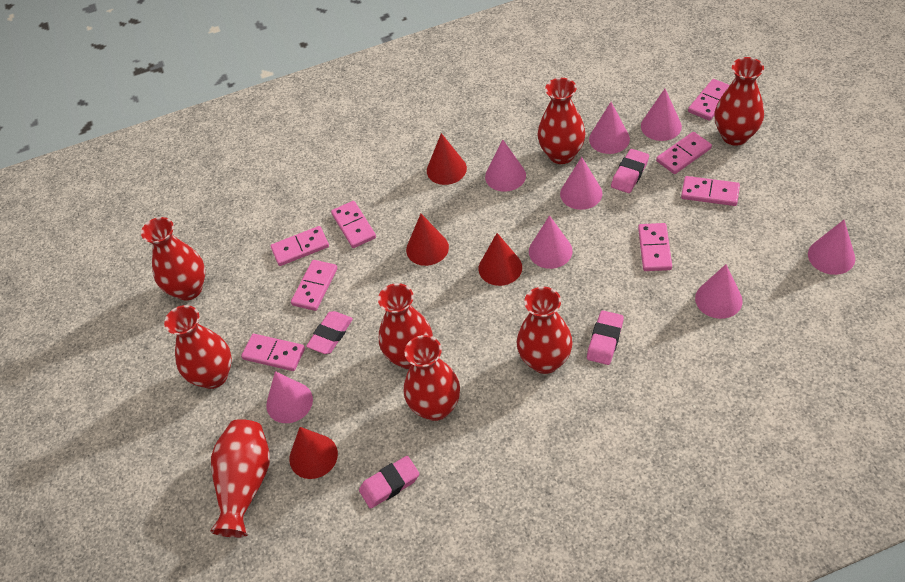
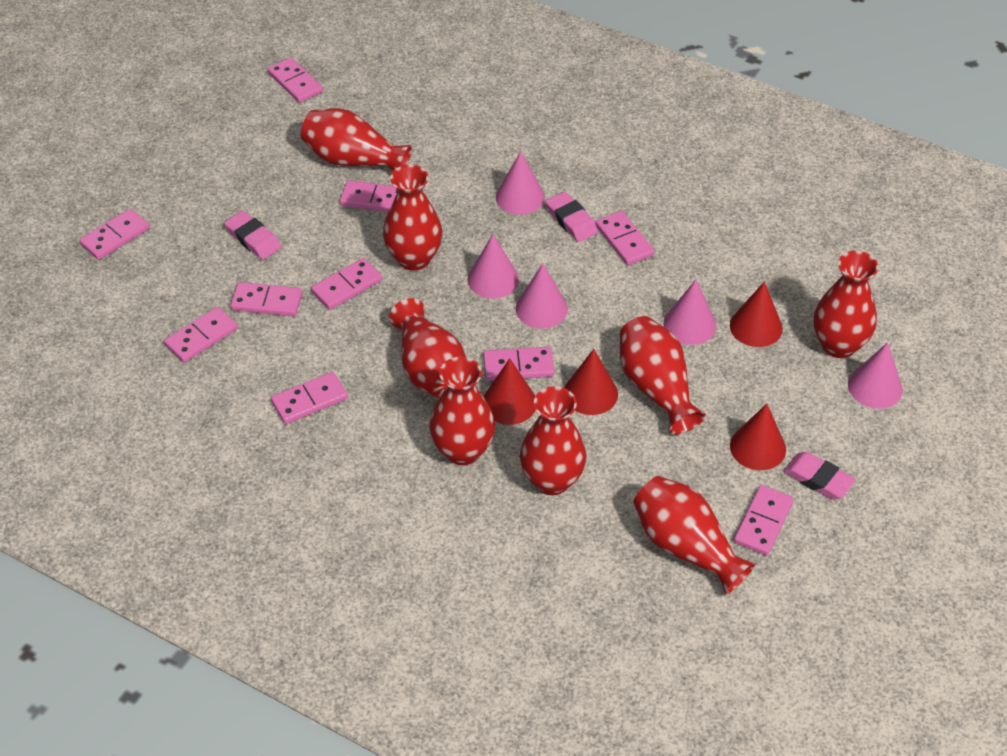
pink cone: [266,371,313,423] [485,139,526,192] [529,215,573,269] [560,157,602,210] [589,102,630,154] [641,89,682,141] [695,264,743,319] [808,220,855,275] = 8 -> [468,234,519,299] [496,151,545,215] [516,263,568,328] [663,280,716,345] [848,342,903,409] = 5
pink domino: [241,334,305,371] [271,226,329,266] [291,260,337,311] [331,201,376,248] [638,223,672,271] [656,132,712,174] [681,176,740,206] [688,79,730,121] = 8 -> [79,208,150,260] [164,307,238,363] [230,282,302,316] [268,57,323,103] [271,372,348,424] [311,258,382,310] [340,180,398,212] [483,347,554,381] [595,211,654,265] [734,485,794,555] = 10
pink eraser: [306,311,353,354] [359,456,419,509] [587,311,624,365] [611,149,649,193] = 4 -> [224,211,281,259] [546,191,598,242] [783,452,856,499] = 3

